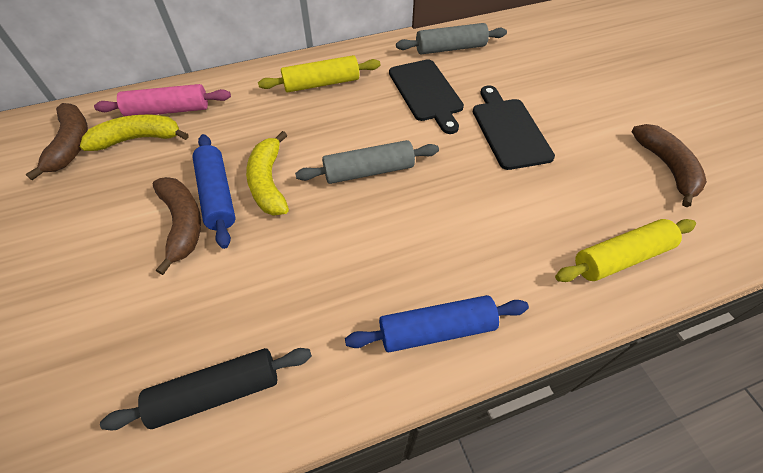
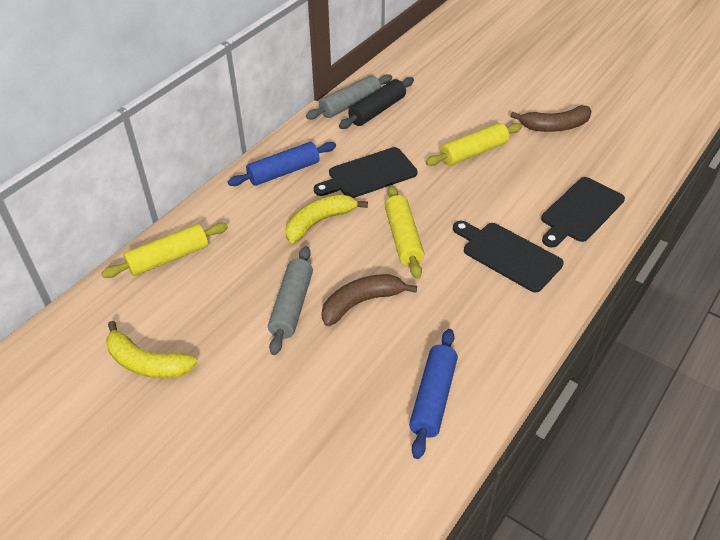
black cutting board: [389,59,464,134] [473,85,555,170] = 2 -> [314,147,418,198] [453,221,564,292] [541,177,625,248] = 3
brown banana: [25,103,88,180] [152,177,201,275] [632,124,707,207] = 3 -> [321,274,417,326] [510,105,592,132] = 2
pink rolling pin: [94,84,231,117] = 1 -> none = 0
yellow rolling pin: [258,55,381,92] [555,219,696,282] = 2 -> [101,223,228,278] [385,186,424,279] [426,123,522,166] = 3

